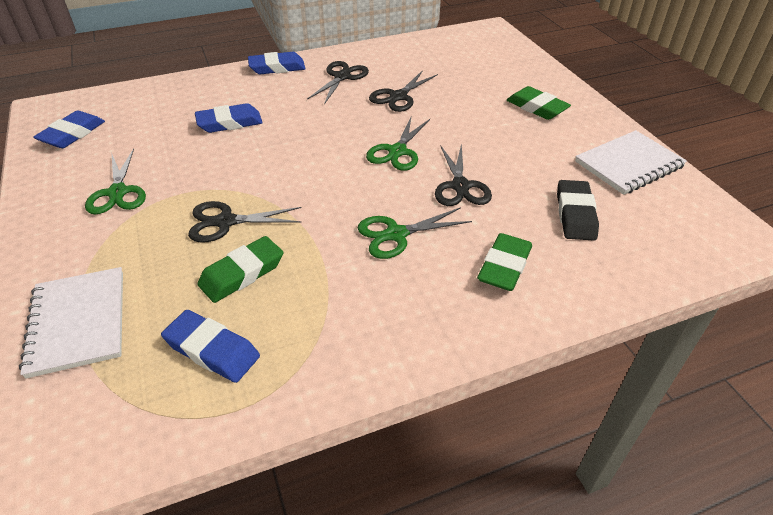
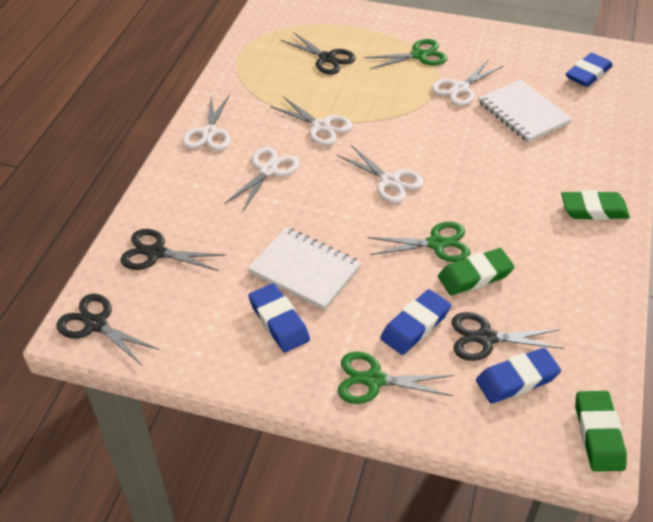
black eraser: [557,180,599,241] = 1 -> none = 0
white scissors: none = 0 -> [182,94,231,151] [224,147,300,212] [270,97,353,146] [337,145,424,203] [431,59,503,106] = 5

